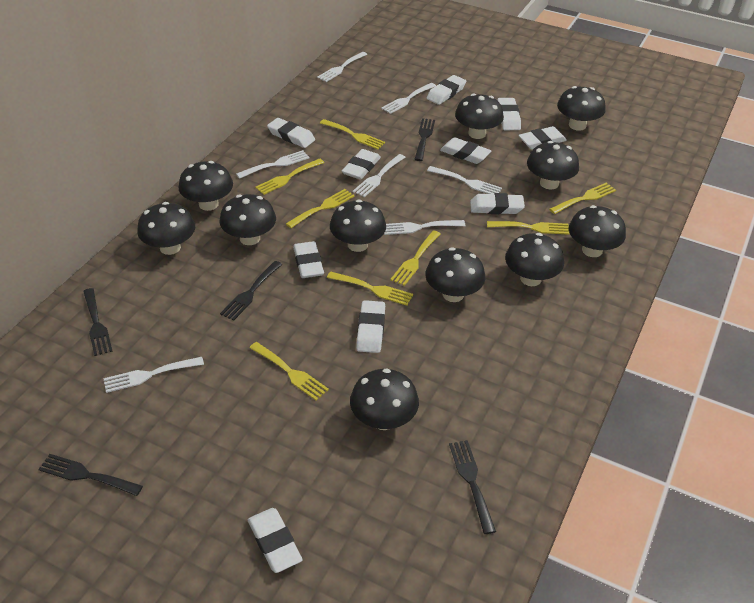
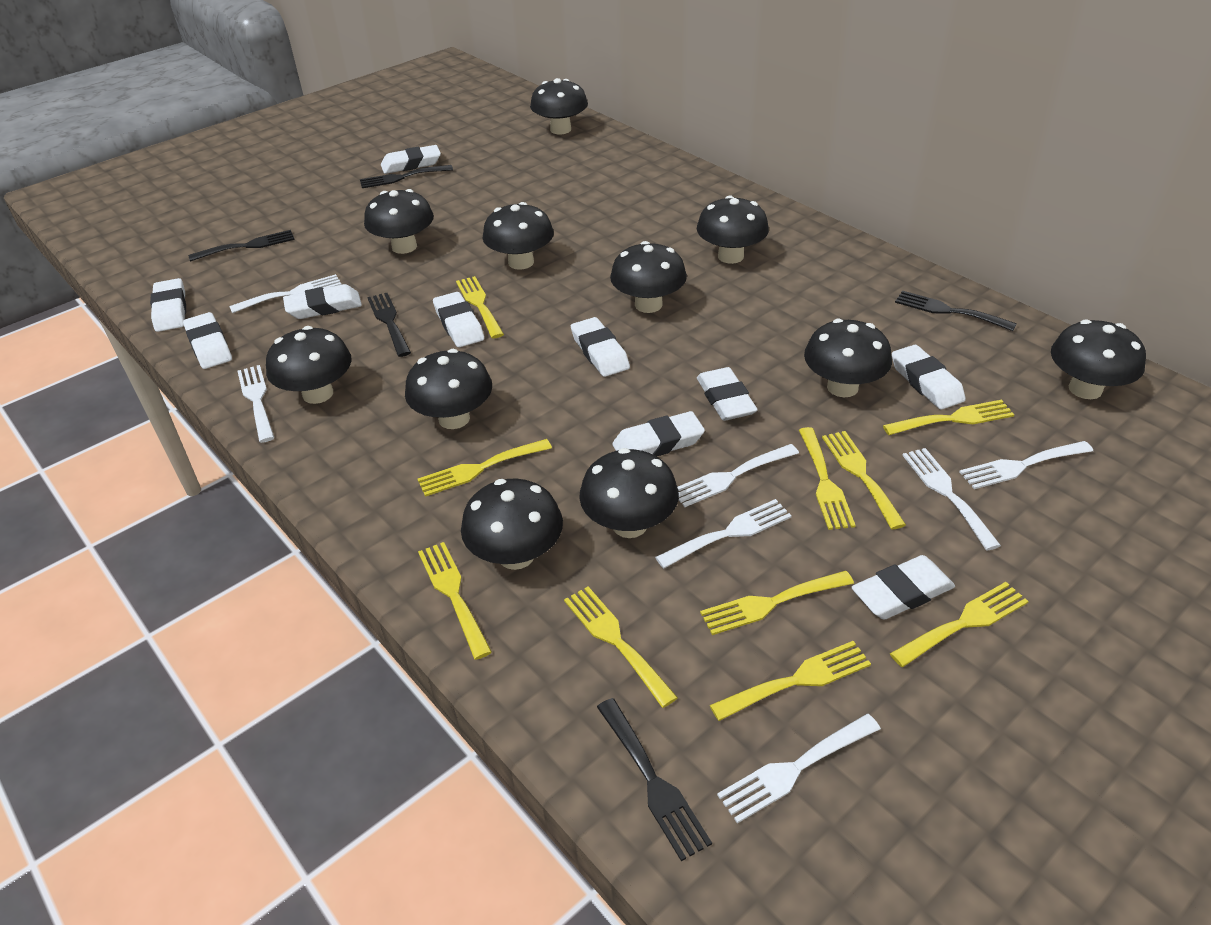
yellow fork: [250,342,329,400] [255,158,324,195] [286,189,355,228] [320,119,385,150] [327,271,413,306] [390,230,440,286] [487,221,570,235] [549,183,616,214] = 8 -> [417,439,552,497] [418,542,492,660] [456,276,504,338] [564,586,678,708] [700,571,854,635] [710,641,871,721] [799,427,856,530] [822,431,906,529] [883,400,1015,435] [890,582,1029,667] = 10

